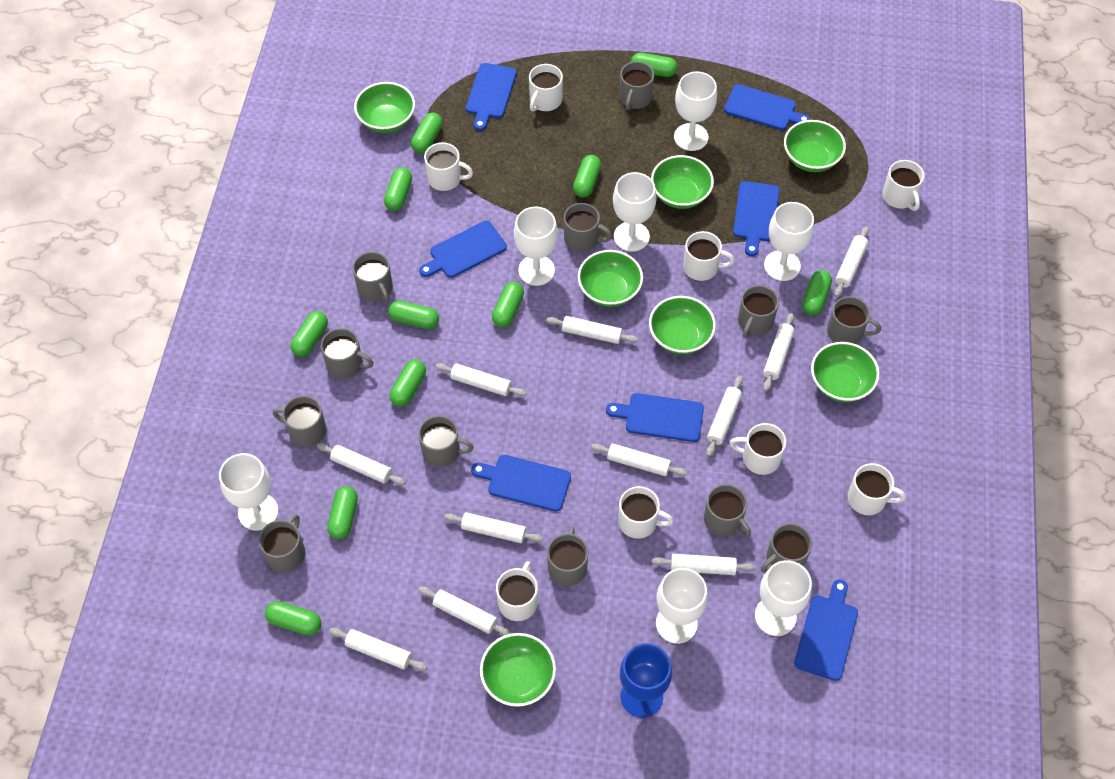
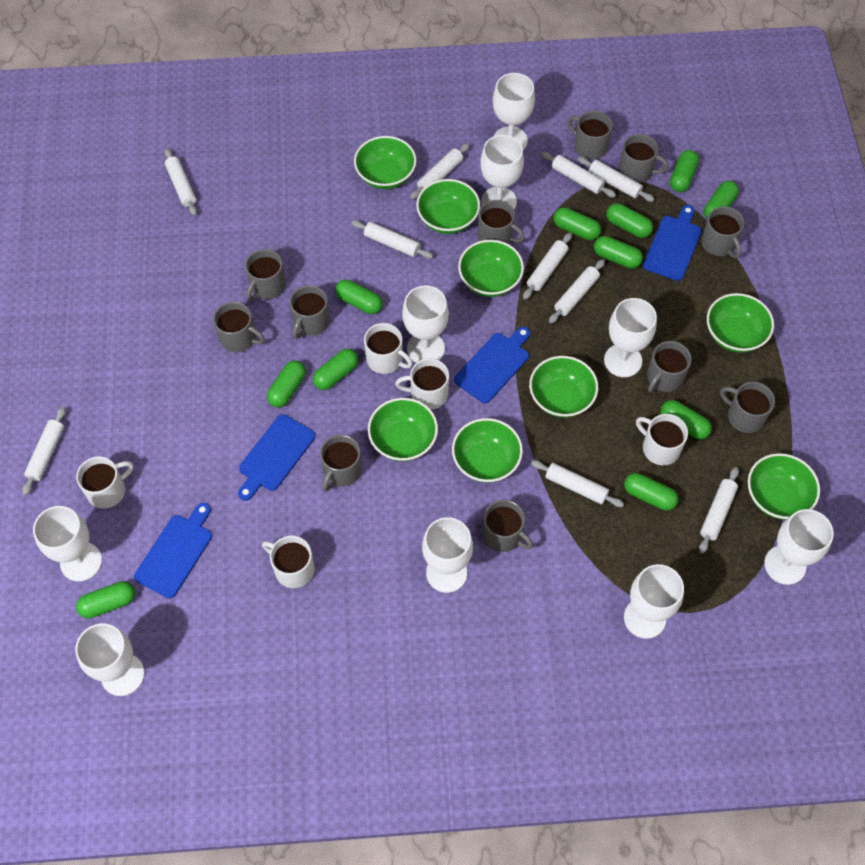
blue cutting board: [419,221,507,278] [466,63,517,131] [471,455,571,512] [606,393,704,442] [724,84,811,130] [733,181,780,256] [794,579,858,681] = 7 -> [134,503,212,598] [238,414,316,501] [454,327,530,403] [643,205,702,281] = 4
blue goblet: [620,643,672,718] = 1 -> none = 0
green bowl: [354,82,415,133] [480,633,556,707] [578,250,643,307] [649,296,716,354] [651,155,714,209] [784,120,846,172] [811,342,879,402] = 7 -> [354,136,417,189] [368,398,438,461] [416,179,480,234] [452,418,523,483] [458,240,524,297] [529,356,598,418] [707,293,774,353] [748,453,820,519] = 8
grey mug: [259,514,306,572] [273,396,327,447] [321,328,373,379] [353,252,393,303] [418,416,474,467] [547,526,588,586] [564,203,612,252] [620,61,654,111] [704,484,751,538] [738,285,779,338] [761,523,812,573] [827,296,881,344] = 12 -> [213,302,265,352] [245,249,286,301] [290,285,330,339] [320,435,362,492] [478,200,525,244] [483,500,533,552] [568,111,612,160] [619,134,668,183] [647,341,691,392] [701,206,744,258] [720,382,775,433] = 11
white goblet: [219,453,279,531] [514,207,558,286] [613,172,656,252] [656,568,708,644] [674,72,717,151] [755,560,812,636] [764,202,814,281] = 7 -> [33,506,102,582] [75,623,144,696] [402,285,449,363] [422,517,473,593] [480,135,524,209] [493,73,535,150] [604,298,657,377] [624,564,684,639] [764,509,834,585] = 9
white mug: [424,142,473,191] [496,561,538,621] [529,64,563,112] [618,486,674,539] [683,231,735,281] [730,423,786,475] [848,463,906,515] [882,160,924,211] = 8 -> [76,456,133,509] [262,536,315,588] [364,323,413,374] [395,358,449,410] [636,414,688,465] = 5
white rolling pin: [317,443,405,485] [330,628,427,671] [419,587,512,636] [436,363,526,396] [444,512,543,543] [546,316,638,344] [591,443,687,476] [652,554,756,575] [706,375,743,457] [763,313,795,391] [834,226,869,297] = 11 -> [22,407,66,495] [164,148,197,216] [351,220,433,259] [410,143,470,199] [523,232,572,300] [531,460,624,507] [541,152,616,197] [549,259,605,323] [578,157,654,202] [699,467,739,554] = 10

